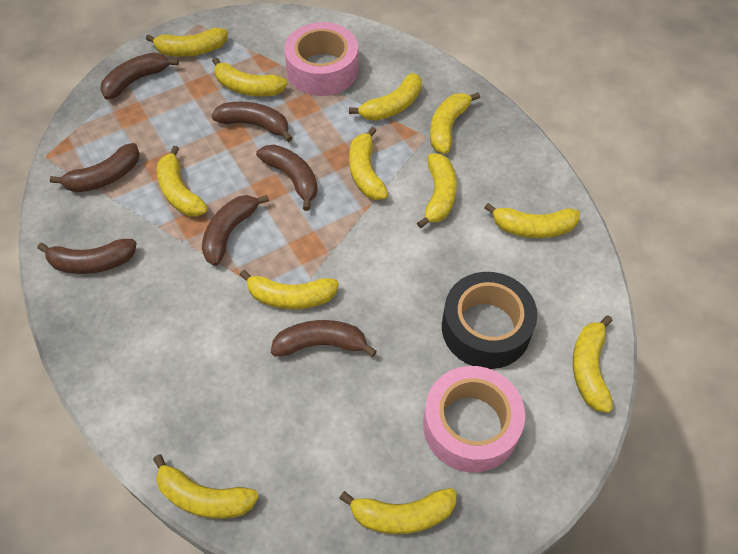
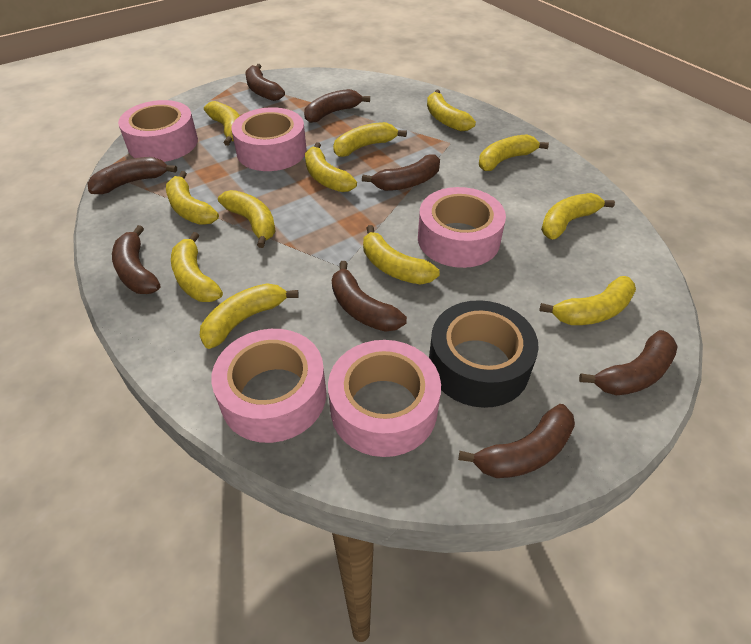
brown banana: [38,239,137,274] [50,143,140,193] [100,53,179,100] [202,195,269,266] [211,102,292,142] [256,144,318,211] [271,320,377,357] = 7 -> [87,157,177,194] [112,225,160,294] [245,64,285,101] [304,89,370,123] [332,261,407,332] [362,155,440,191] [458,404,575,478] [579,330,678,396] = 8
pink tape: [284,22,359,96] [423,366,525,473] = 2 -> [118,100,198,162] [211,329,326,443] [232,107,307,171] [328,340,441,457] [418,187,506,268] = 5

